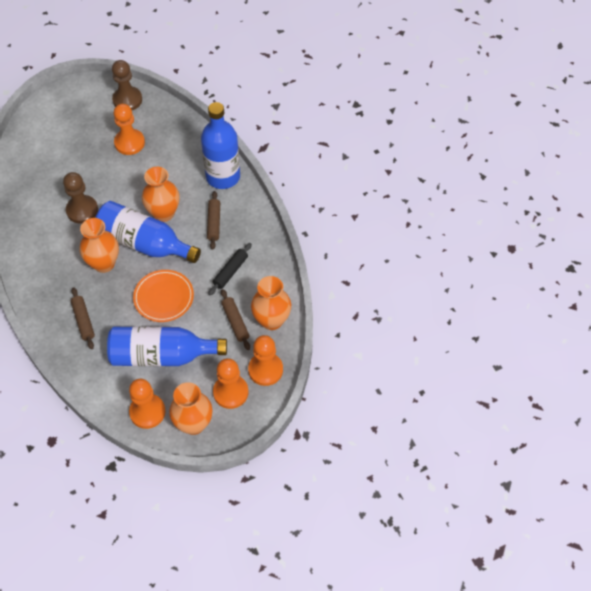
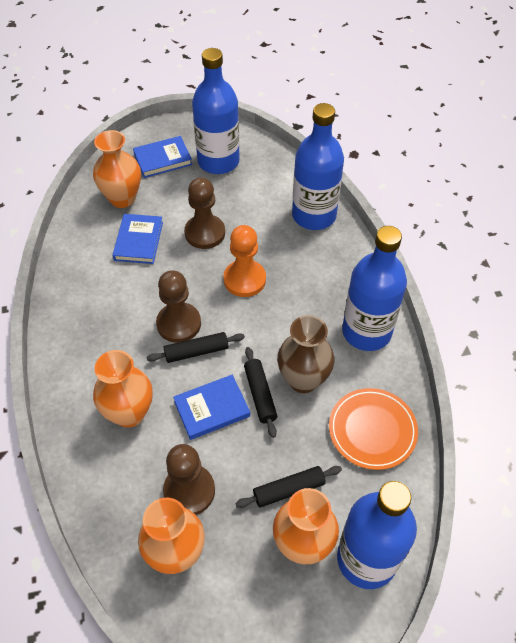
black rolling pin: [208,243,252,295] = 1 -> [147,332,245,363] [235,466,342,508] [244,347,277,438] = 3
blue book: none = 0 -> [112,214,163,264] [133,136,192,178] [173,375,250,440] = 3
blue bottle: [95,201,201,263] [107,326,227,366] [201,102,240,189] = 3 -> [192,48,240,174] [292,103,344,230] [337,481,417,589] [342,226,407,351] = 4
brown pawn: [63,172,98,224] [112,60,142,110] = 2 -> [156,270,201,343] [163,444,215,515] [184,177,225,249] = 3
brown rolling pin: [71,288,95,349] [207,191,220,250] [221,289,250,350] = 3 -> none = 0
brown vase: none = 0 -> [277,315,334,393] = 1
orange pawn: [114,104,145,155] [129,379,166,429] [213,358,248,409] [248,335,283,386] = 4 -> [223,225,266,297] = 1

